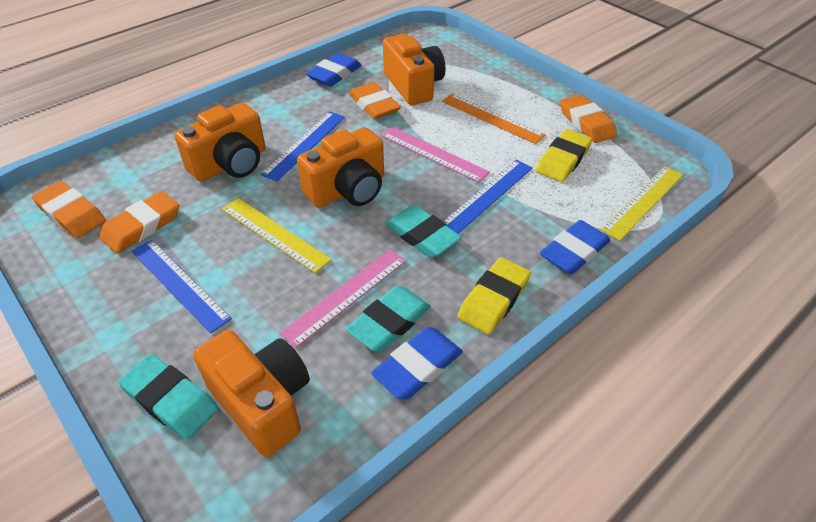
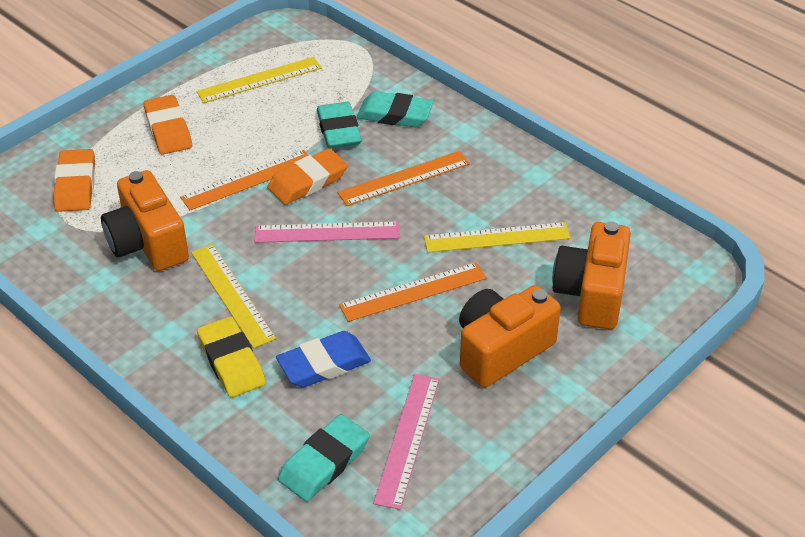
blue eraser: [306,53,362,87] [371,327,463,400] [540,220,611,274] = 3 -> [276,331,371,387] = 1
blue ruler: [131,240,232,333] [261,112,345,181] [443,160,533,234] = 3 -> none = 0
orange camera: [174,103,265,182] [193,330,310,457] [297,127,384,207] [383,34,446,105] = 4 -> [101,170,189,271] [459,285,561,388] [552,221,631,330] = 3
orange eraser: [32,181,106,238] [99,191,179,253] [349,82,401,119] [560,94,617,143] = 4 -> [53,149,95,212] [144,95,192,155] [267,148,348,205] = 3
orange ruler: [442,93,546,144] = 1 -> [180,150,308,210] [337,151,470,206] [339,262,487,322] = 3
yellow eraser: [457,257,531,335] [536,129,592,182] = 2 -> [197,317,266,398] = 1
yellow ruler: [222,198,331,273] [601,166,683,241] = 2 -> [191,244,276,348] [196,57,322,103] [424,222,571,253] = 3

